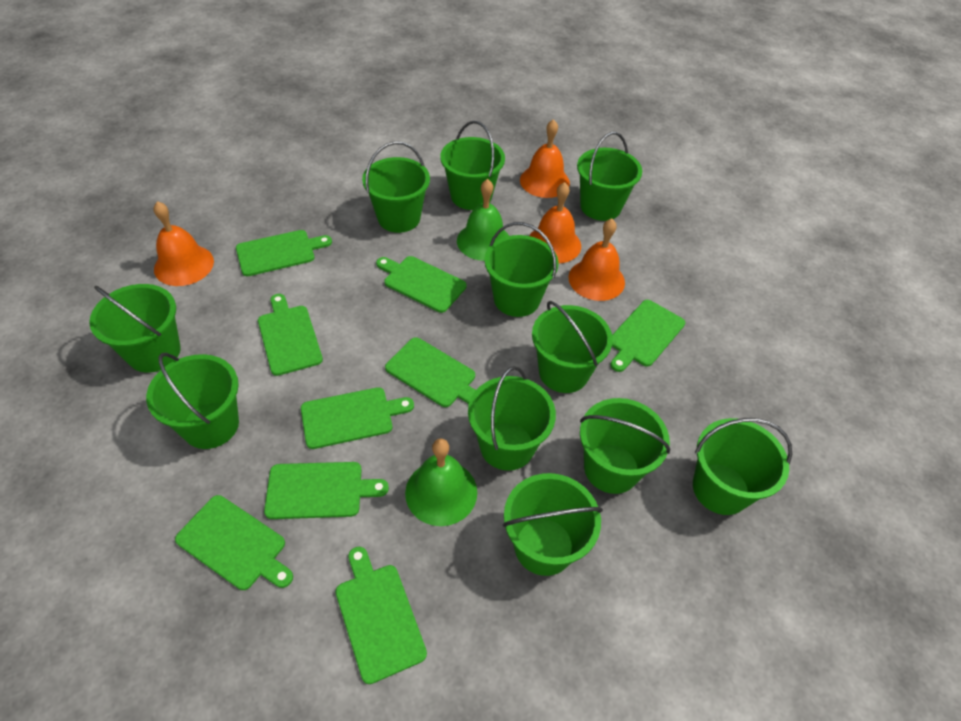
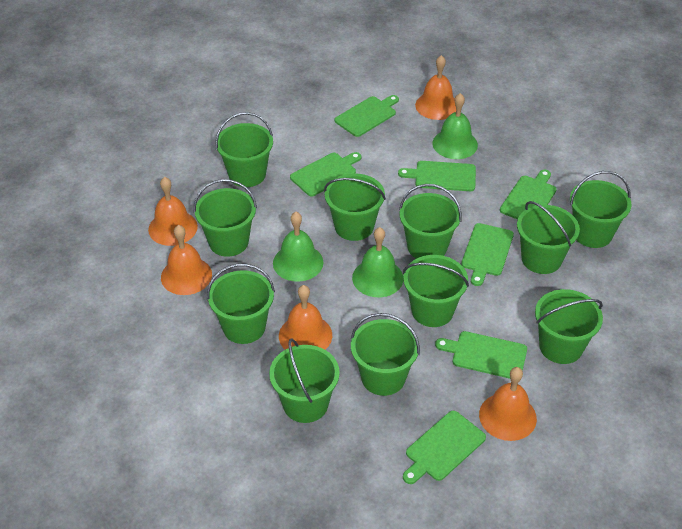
green bell: [405,439,477,526] [457,179,509,261] = 2 -> [273,212,323,282] [352,227,403,297] [432,93,478,159] = 3
green cutting board: [175,495,293,590] [236,230,332,276] [258,294,323,376] [264,462,389,519] [301,387,414,449] [335,547,427,684] [376,256,467,313] [385,337,476,407] [611,300,685,372] = 9 -> [290,152,361,196] [335,95,399,137] [398,161,476,191] [403,411,486,484] [435,331,527,379] [461,223,514,286] [500,170,557,219] = 7
orange bell: [153,201,214,286] [520,119,570,198] [529,182,581,264] [568,218,625,301] = 4 -> [148,177,198,246] [161,225,212,295] [279,285,332,350] [415,55,456,120] [479,367,537,441] = 5

